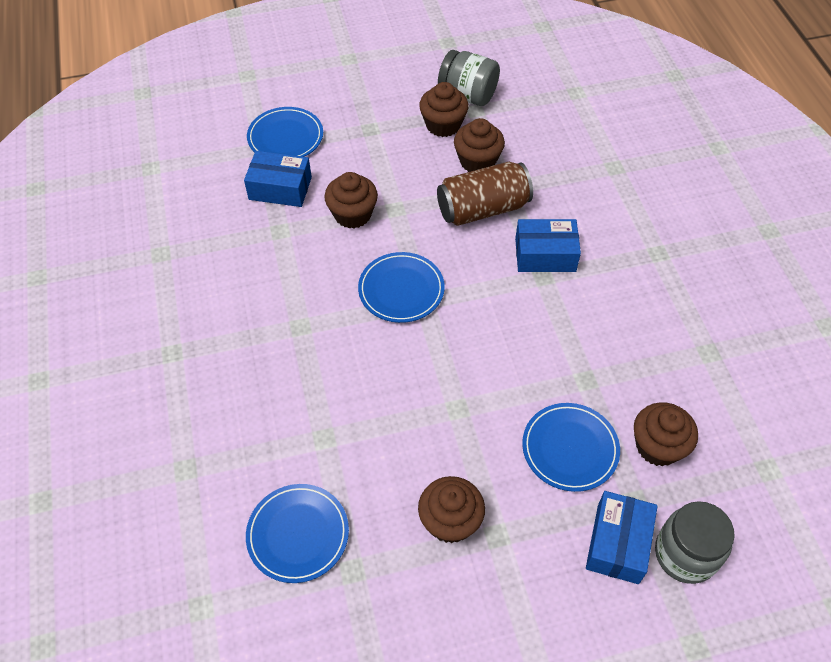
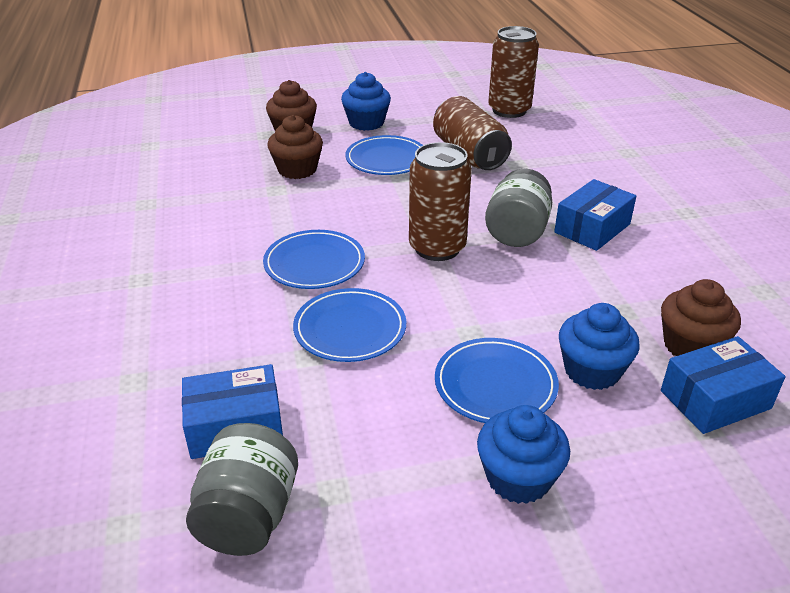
blue cupcake: none = 0 -> [341,72,391,131] [477,405,570,504] [559,303,640,390] = 3
brown can: [437,162,533,226] = 1 -> [409,142,472,261] [433,96,512,170] [488,26,539,118] = 3
brown cupcake: [324,172,378,229] [418,476,485,543] [419,82,469,137] [454,118,505,172] [634,402,698,466] = 5 -> [266,80,317,131] [267,115,323,179] [661,279,741,356] = 3

